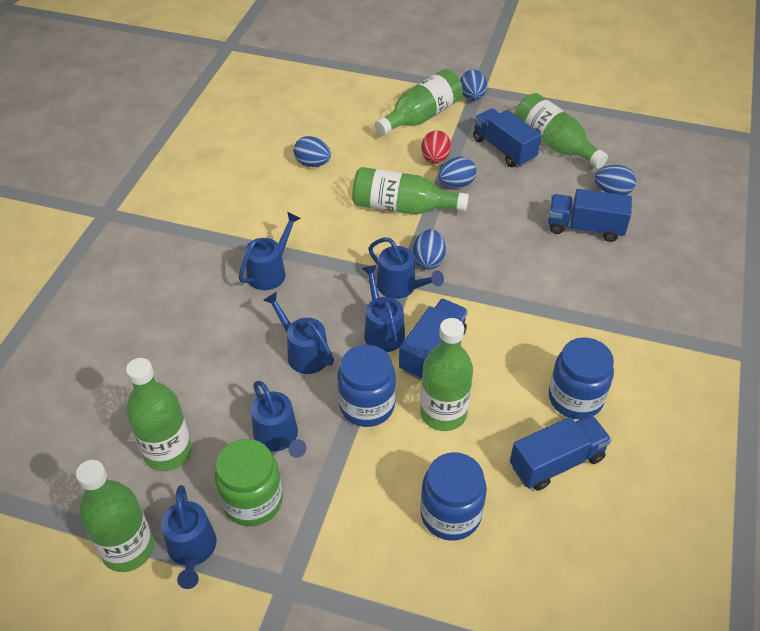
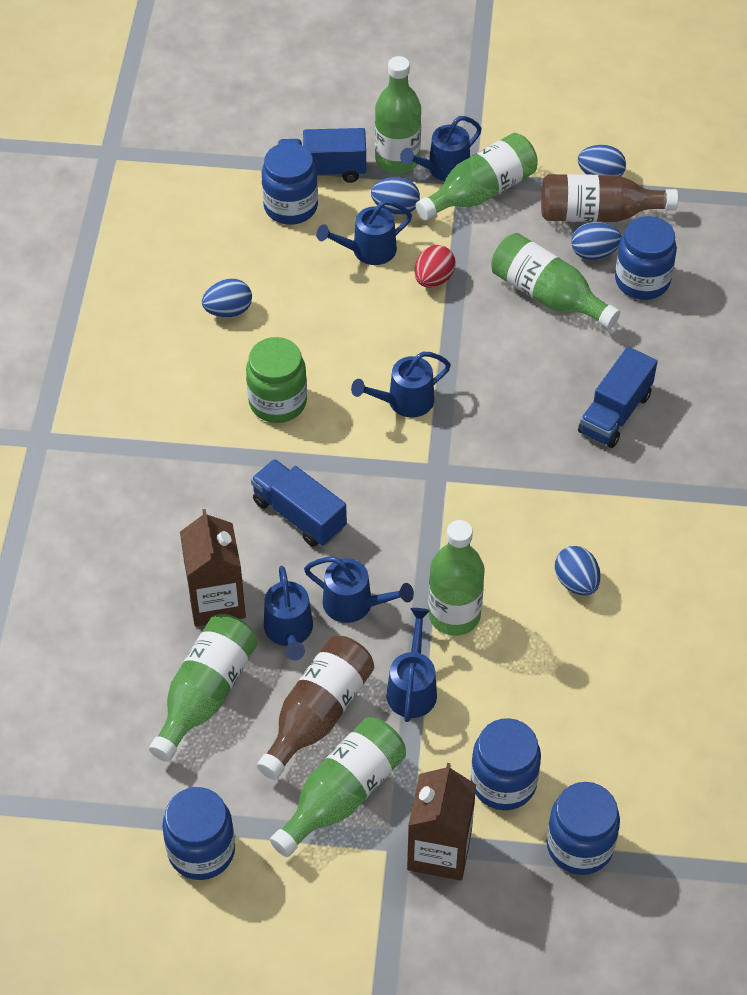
blue jar: [337,345,396,427] [420,452,487,541] [549,337,614,419] = 3 -> [162,787,235,880] [262,143,318,225] [471,718,541,810] [547,782,620,875] [615,216,677,300] = 5
blue truck: [399,299,468,381] [473,108,541,167] [510,415,611,491] [548,189,632,242] = 4 -> [251,459,347,547] [278,128,366,183] [578,347,657,448] = 3
brown bottle: none = 0 -> [257,636,374,780] [541,174,678,222] = 2
brown carton: none = 0 -> [180,509,246,627] [407,763,476,881] = 2

